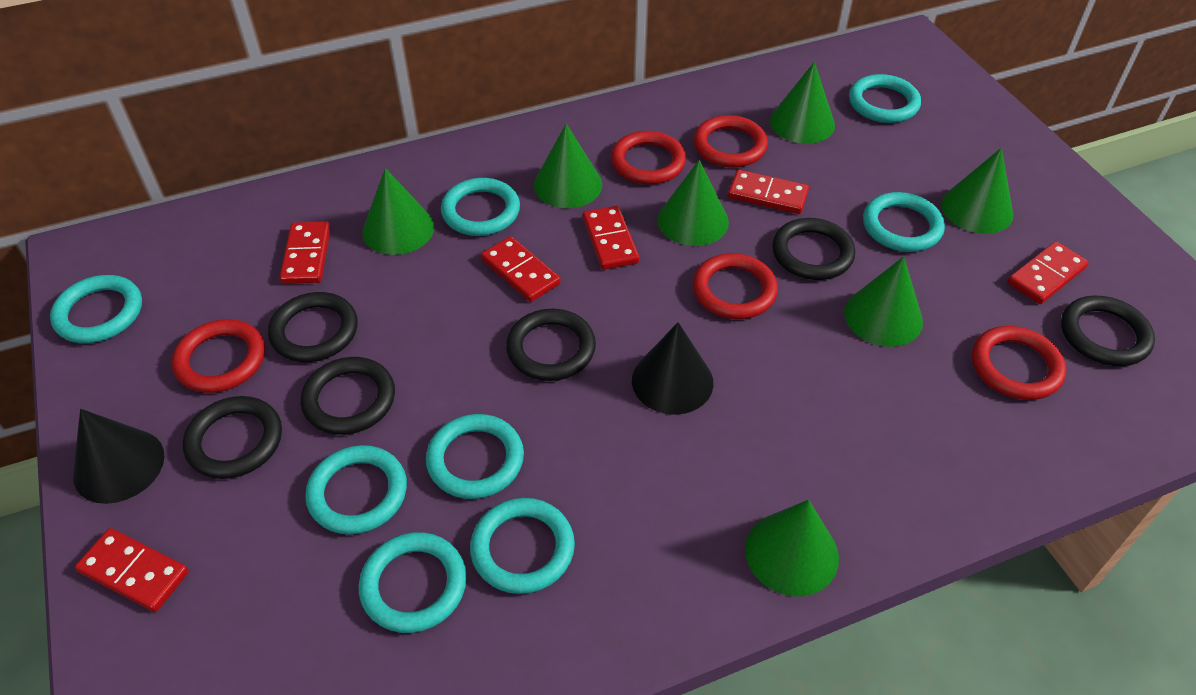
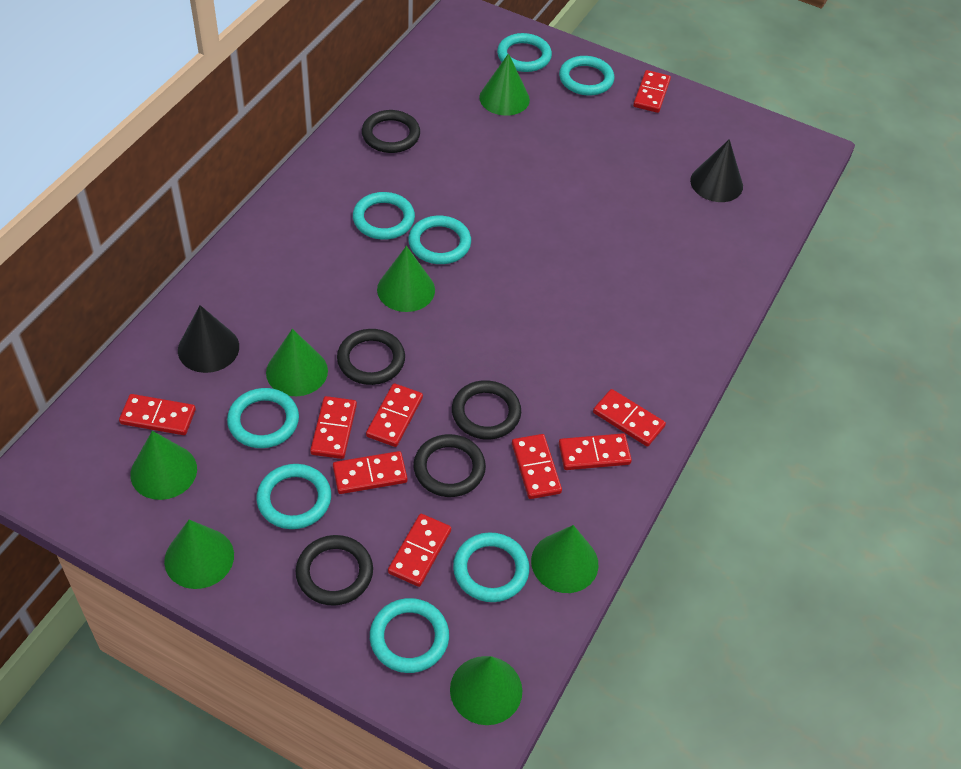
black ring: [183,396,282,479] [268,292,358,362] [301,357,395,435] [506,309,596,381] [772,218,855,280] [1061,296,1155,366] = 6 -> [296,535,373,606] [337,329,405,385] [362,110,420,153] [413,434,486,497] [452,380,521,439] = 5
red domino: [75,528,189,612] [280,221,331,284] [481,236,561,302] [583,206,639,270] [728,170,809,214] [1007,241,1089,304] = 6 -> [119,394,196,435] [310,396,357,459] [333,451,407,494] [366,383,423,447] [388,514,451,587] [512,434,562,499] [559,433,632,470] [593,389,666,447] [633,70,671,113] = 9
red ring: [172,319,265,393] [611,131,686,185] [693,115,768,167] [693,253,778,319] [972,326,1066,400] = 5 -> none = 0

